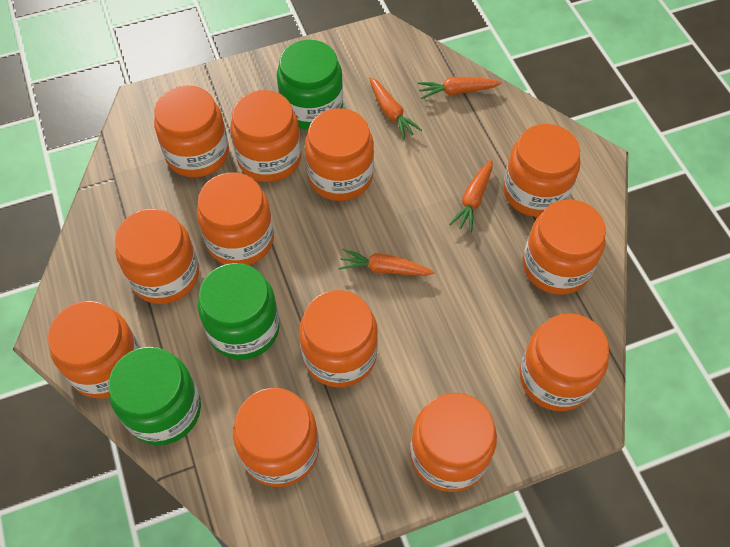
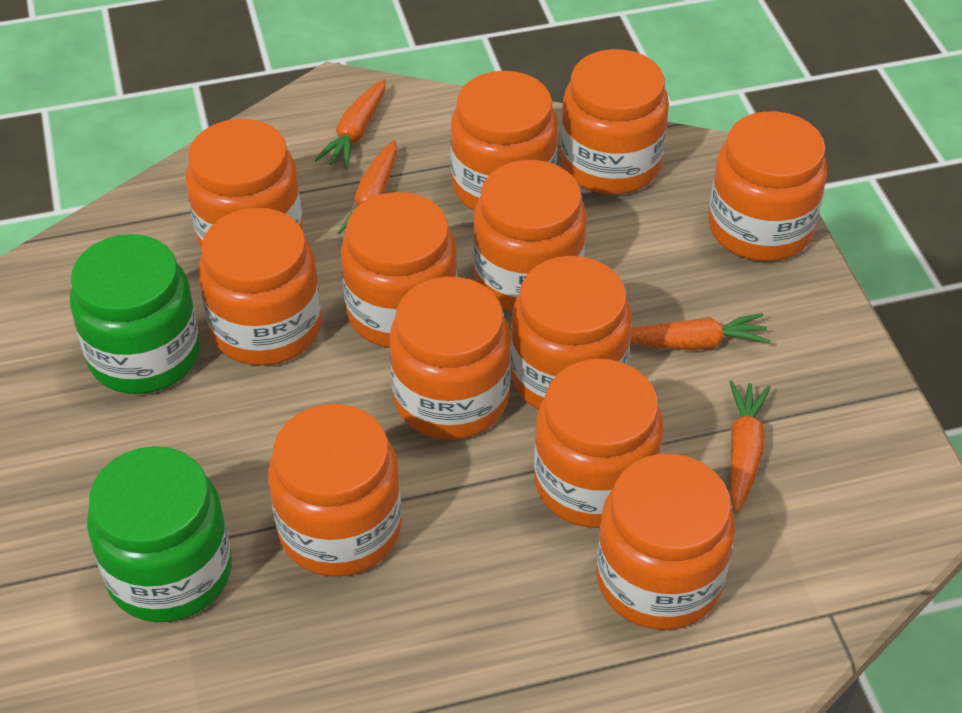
green jar: [109,347,201,445] [198,263,280,360] [277,40,343,130] = 3 -> [70,234,200,394] [87,446,232,622] = 2

